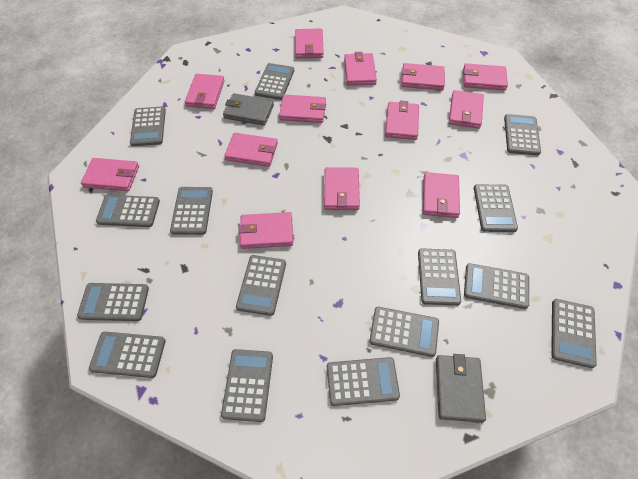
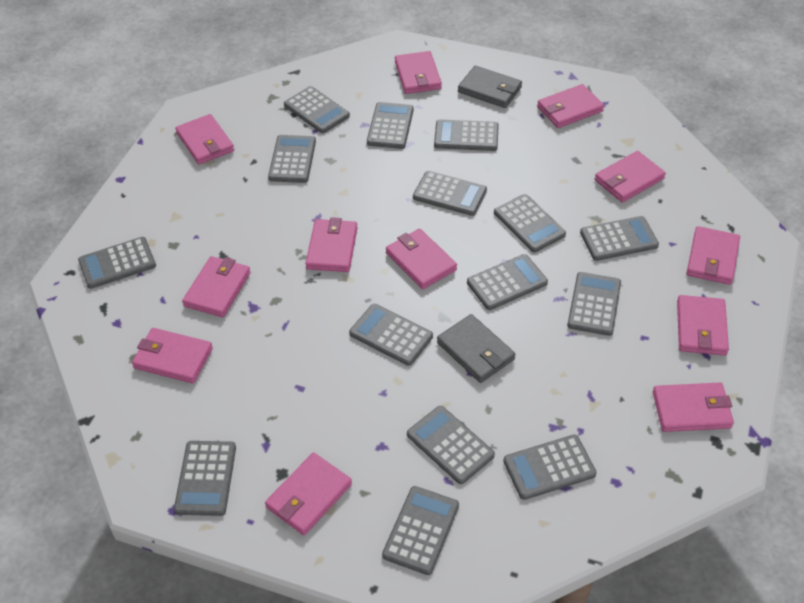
pink wallet: [81,158,139,191] [185,74,225,109] [224,133,278,167] [238,212,293,249] [279,95,326,123] [295,29,324,58] [324,167,360,210] [344,52,377,86] [385,100,419,140] [401,63,445,90] [423,172,460,218] [449,90,484,129] [463,63,508,91] = 13 -> [132,328,213,383] [175,114,234,165] [182,256,251,317] [265,453,352,535] [305,217,357,272] [386,229,457,289] [395,51,442,94] [537,84,604,128] [595,151,666,203] [653,383,734,432] [677,295,729,356] [687,226,740,285] = 12

